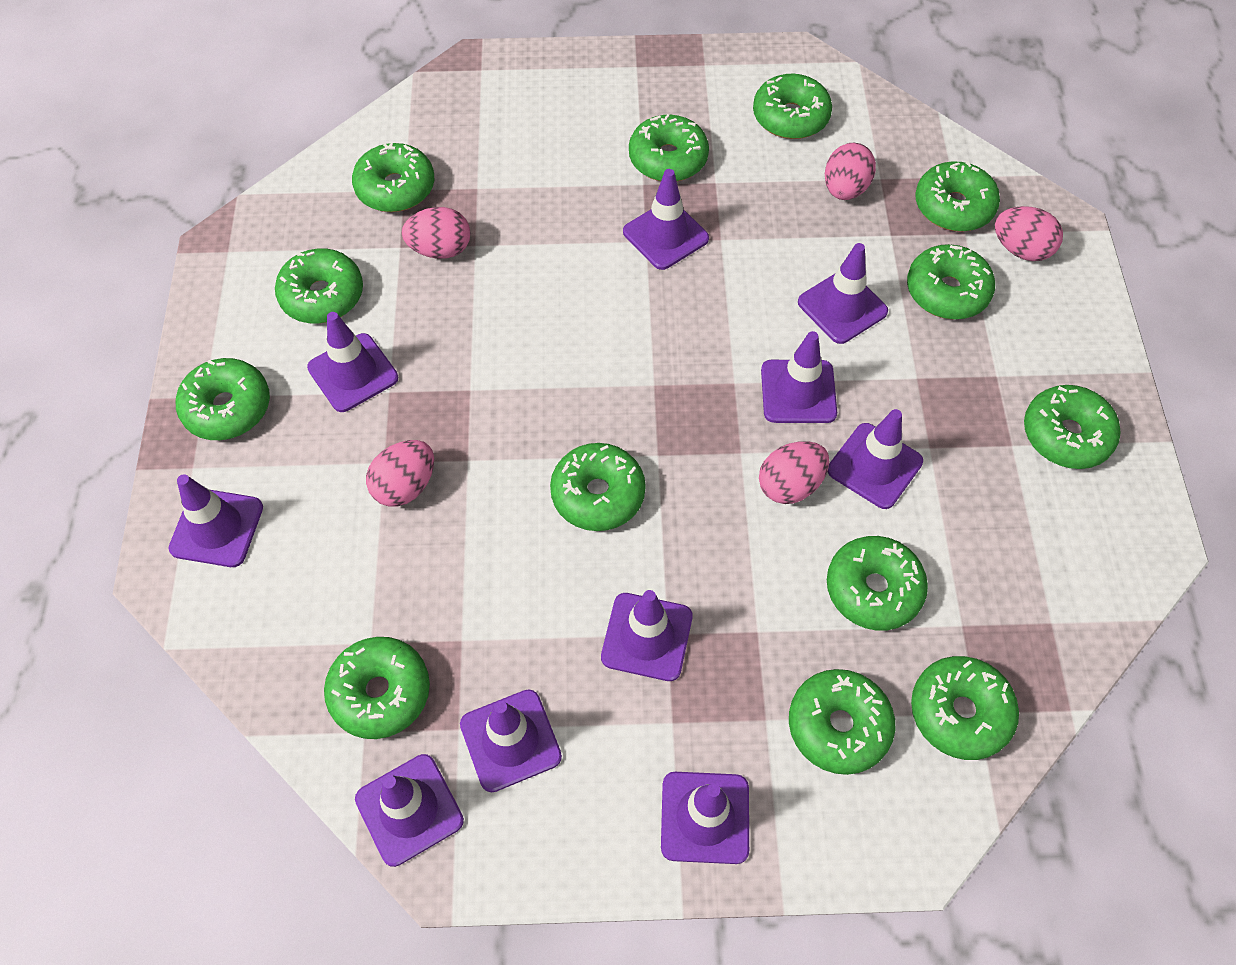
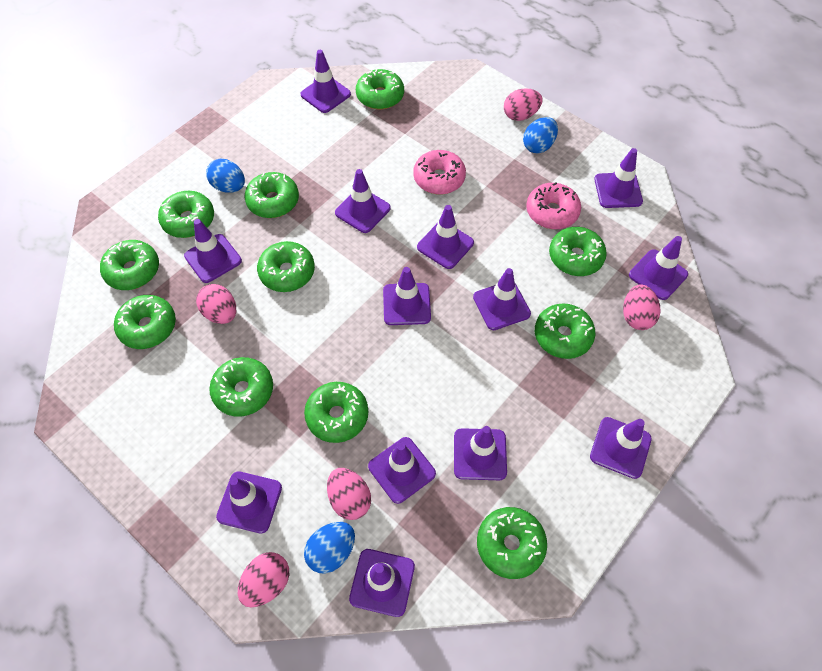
blue egg: none = 0 -> [206,159,245,193] [304,522,355,573] [523,117,558,153] = 3
green donut: [176,358,270,440] [275,248,363,324] [324,637,430,739] [352,143,434,212] [550,443,646,531] [629,114,709,181] [753,74,832,139] [789,669,895,775] [827,536,928,631] [907,244,995,319] [911,656,1019,760] [915,161,1000,232] [1024,385,1120,469] = 13 -> [100,240,159,290] [114,295,176,349] [158,191,214,238] [209,357,273,417] [244,172,299,218] [257,241,315,292] [304,382,368,443] [356,69,404,109] [477,507,547,579] [535,303,595,359] [549,227,607,276] = 11
pink donut: none = 0 -> [413,150,466,195] [526,182,581,229] = 2
purple traffic cone: [168,474,263,567] [307,312,398,412] [355,754,464,867] [460,689,562,792] [601,590,693,681] [623,169,709,270] [661,772,749,864] [761,331,837,423] [798,243,888,344] [828,409,923,509] = 10 -> [184,219,242,283] [216,471,282,534] [300,50,351,113] [335,169,391,233] [349,549,415,617] [368,437,436,504] [383,267,431,325] [417,205,474,269] [454,426,507,480] [473,268,531,330] [590,417,652,479] [594,148,643,208] [629,236,688,300] = 13

